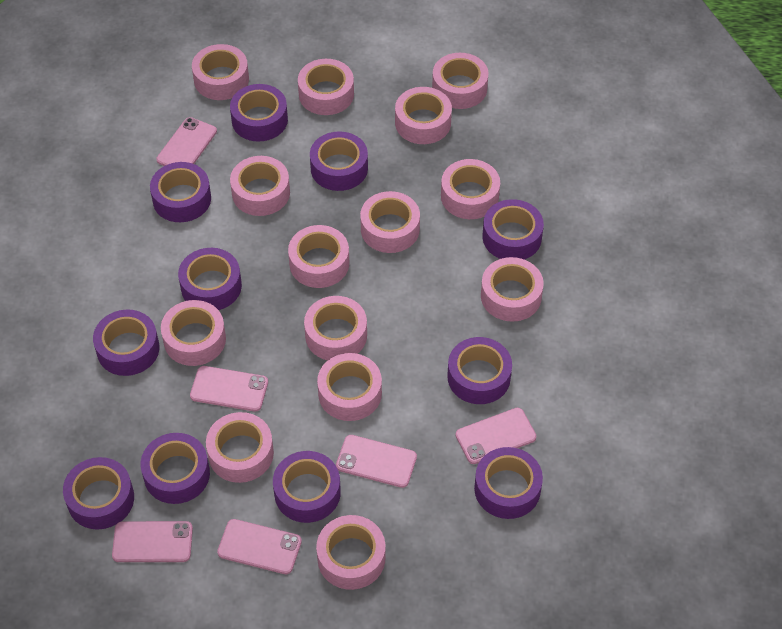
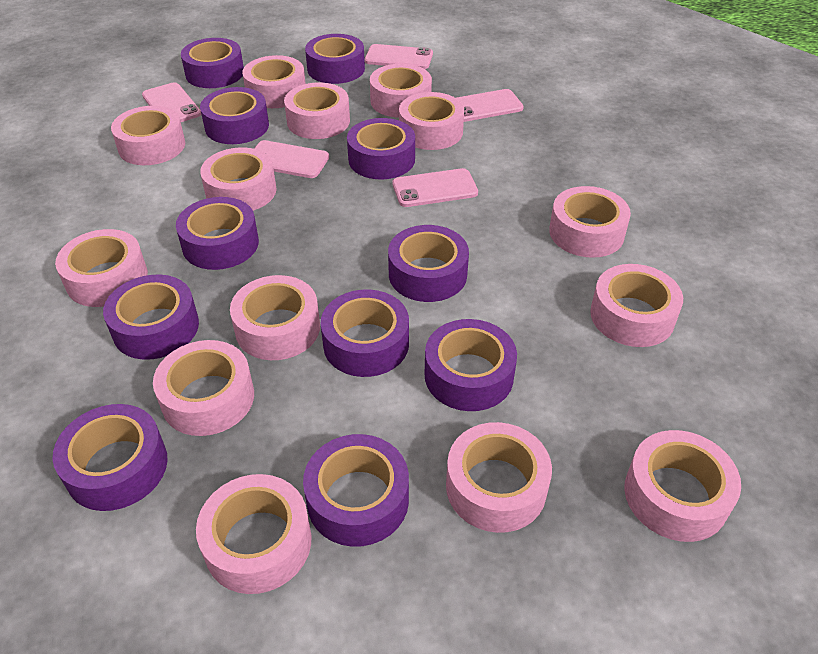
pink phone: [112,521,193,562] [156,117,217,166] [190,366,268,412] [217,519,302,574] [336,435,417,488] [455,408,536,464] = 6 -> [142,82,201,122] [254,140,329,178] [365,44,433,69] [392,168,478,207] [457,89,524,122] = 5

